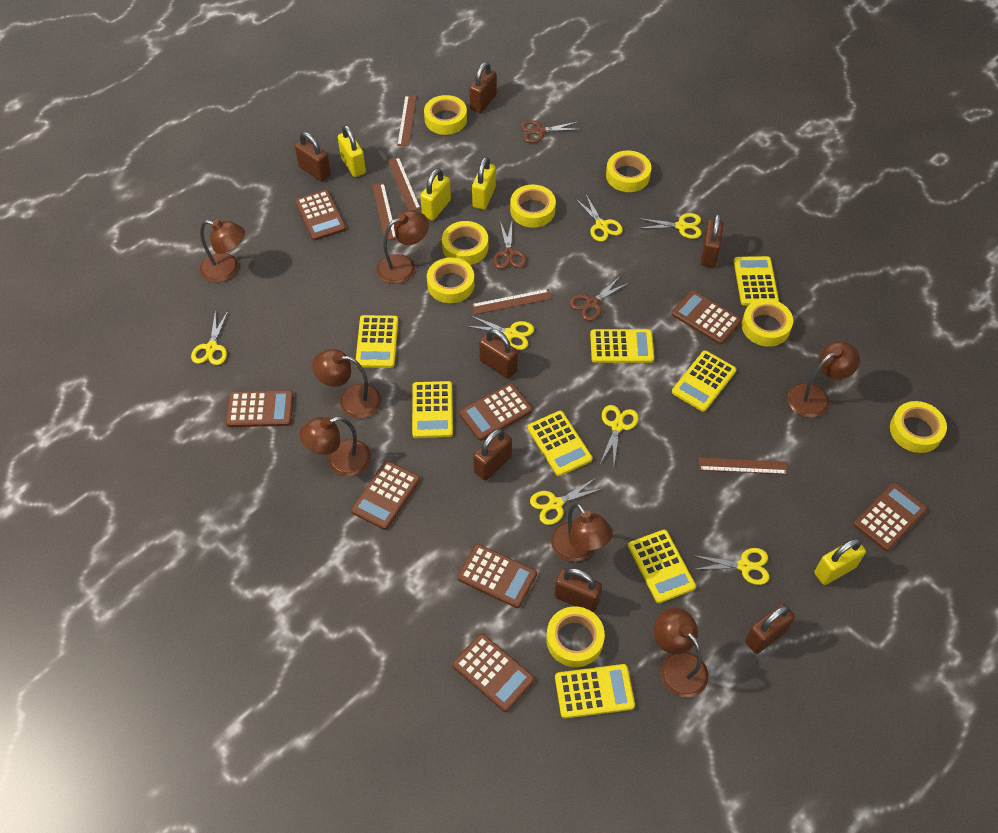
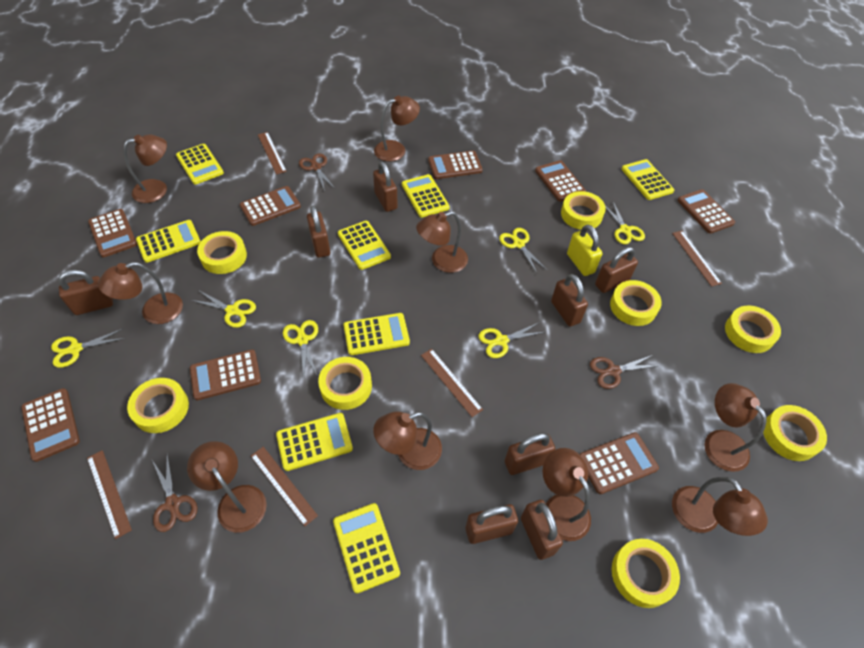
brown lamp: [200,220,245,282] [300,416,371,476] [312,349,381,418] [377,210,429,284] [551,503,613,562] [654,608,709,698] [788,341,860,418] = 7 -> [98,262,183,324] [124,134,167,203] [187,441,267,533] [373,411,442,470] [374,96,420,161] [416,211,468,273] [543,448,591,541] [672,477,768,536] [704,383,767,472] = 9
brown padlock: [295,132,331,181] [469,62,497,113] [474,429,512,481] [479,329,518,378] [554,568,602,612] [701,214,723,267] [745,604,795,654] = 7 -> [58,270,113,315] [307,205,330,258] [373,161,398,212] [466,504,518,544] [504,433,555,475] [521,500,563,560] [551,274,588,327] [595,247,638,293] = 8
yellow padlock: [338,125,366,177] [420,168,451,221] [472,157,496,210] [814,538,866,585] = 4 -> [567,225,602,276] = 1
yellow scissors: [191,310,228,365] [466,315,534,350] [530,477,604,525] [576,195,623,242] [600,405,639,464] [638,213,702,239] [692,548,769,585] = 7 -> [51,328,125,368] [191,290,256,328] [283,320,318,377] [478,322,545,358] [499,228,547,273] [605,202,645,244] = 6

